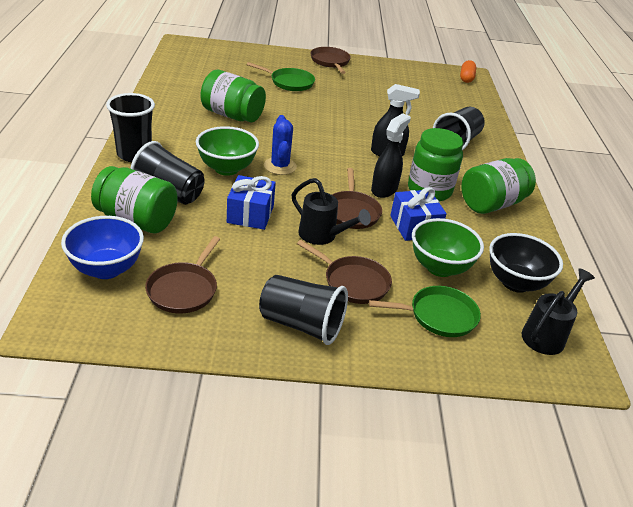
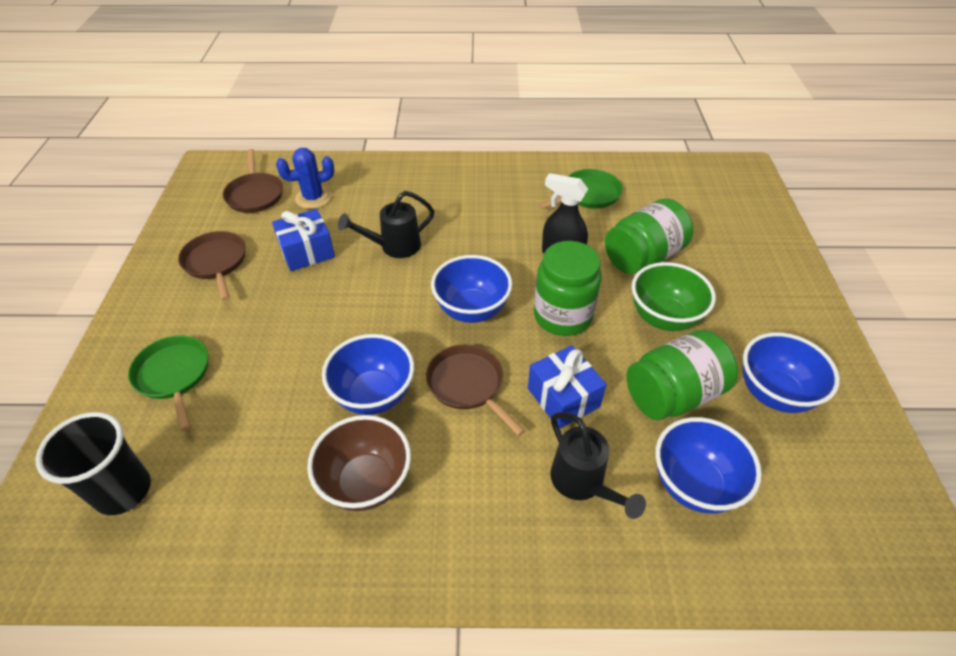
black bowl: [489,233,563,293] = 1 -> none = 0
black cup: [106,93,155,162] [130,141,205,205] [259,275,348,345] [433,107,485,150] = 4 -> [36,412,151,515] = 1
black spray bottle: [371,84,420,157] [371,113,411,198] = 2 -> [542,173,588,254] = 1
blue bowl: [61,216,144,279] = 1 -> [322,334,414,415] [431,255,513,323] [655,417,762,513] [743,332,840,413] = 4
brown bowl: none = 0 -> [307,415,411,511] = 1
brown pan: [145,236,220,313] [297,240,392,304] [310,47,351,74] [332,168,382,229] = 4 -> [178,231,246,301] [223,149,283,213] [426,344,525,436] = 3
green bowl: [196,126,259,176] [412,218,484,277] = 2 -> [632,262,716,331] = 1
green jar: [91,166,178,233] [201,70,266,122] [408,128,464,201] [461,158,536,214] = 4 -> [534,241,601,336] [605,198,693,274] [626,330,738,420] = 3
orange capsule: [460,60,476,83] = 1 -> none = 0

